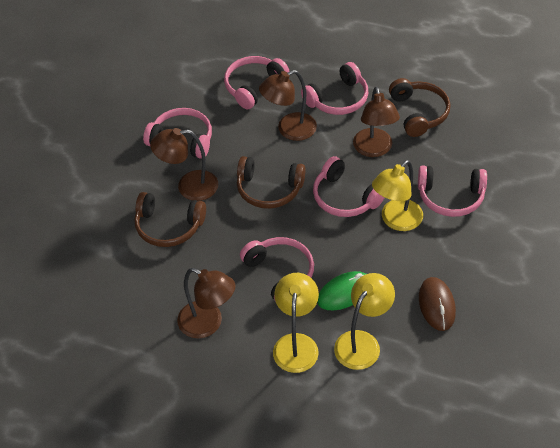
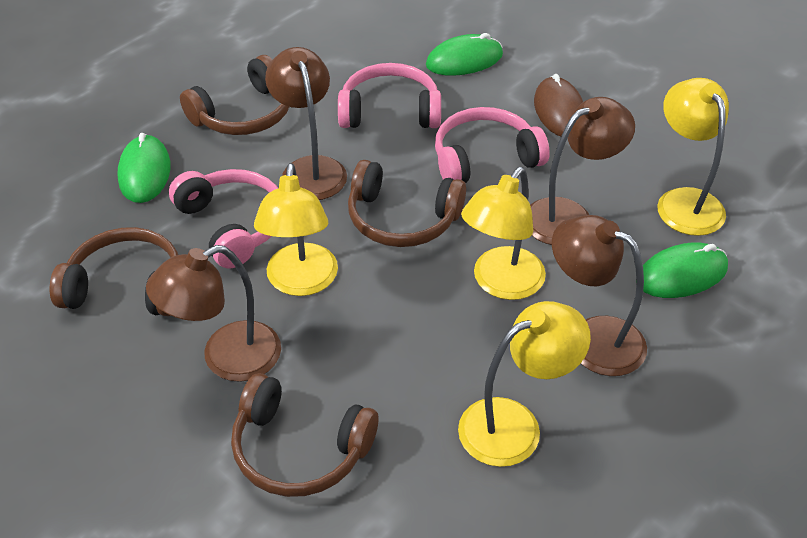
brown headphones: [134,192,206,247] [237,156,306,209] [389,78,450,137] = 3 -> [50,227,179,316] [180,55,289,135] [231,373,378,497] [348,160,466,247] = 4
green mouse: [317,271,366,311] = 1 -> [117,133,171,203] [426,33,503,76] [636,242,728,298] = 3
pink headphones: [143,108,212,159] [224,56,290,109] [240,237,314,302] [301,62,368,115] [313,156,385,217] [418,165,487,217] = 6 -> [169,169,278,269] [338,63,441,128] [435,107,550,183] = 3
yellow lamp: [273,273,319,373] [334,273,395,370] [372,160,423,231] = 3 -> [254,163,338,296] [458,301,591,467] [461,167,546,300] [657,78,729,236] = 4

